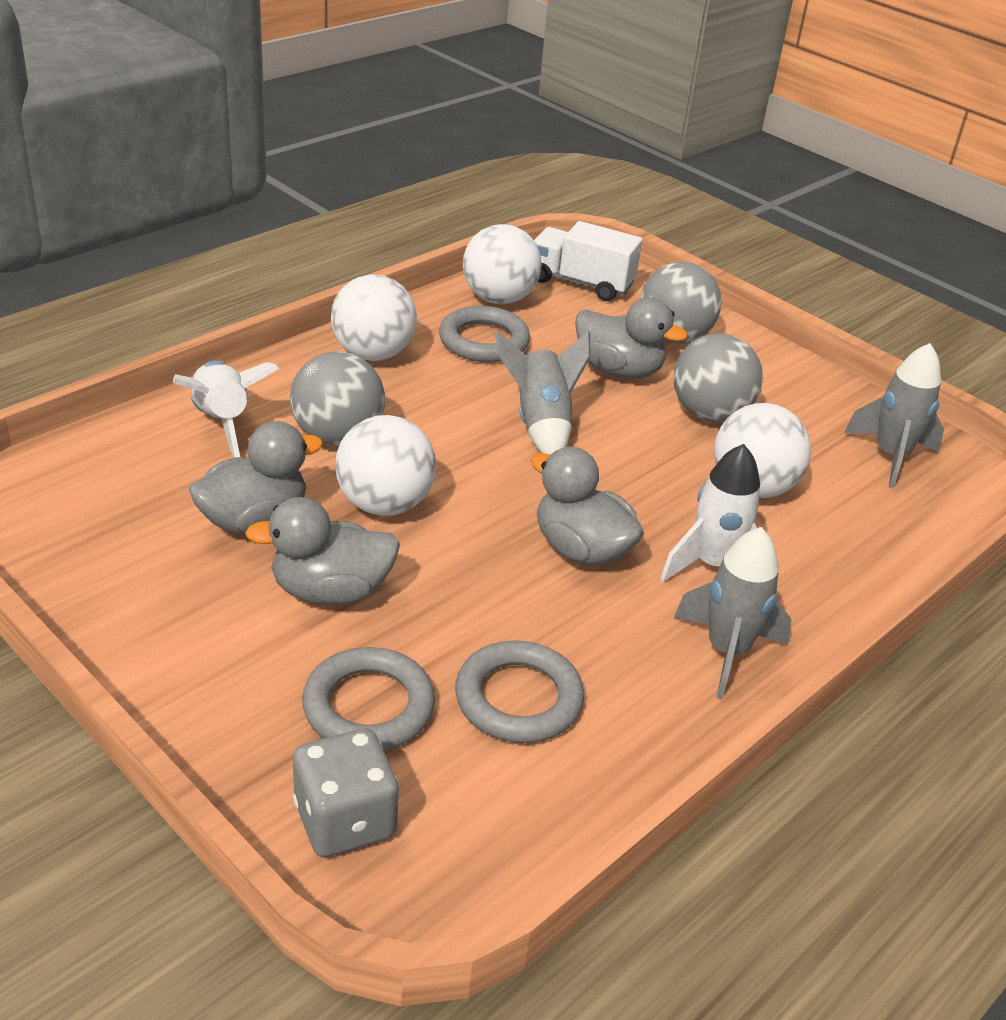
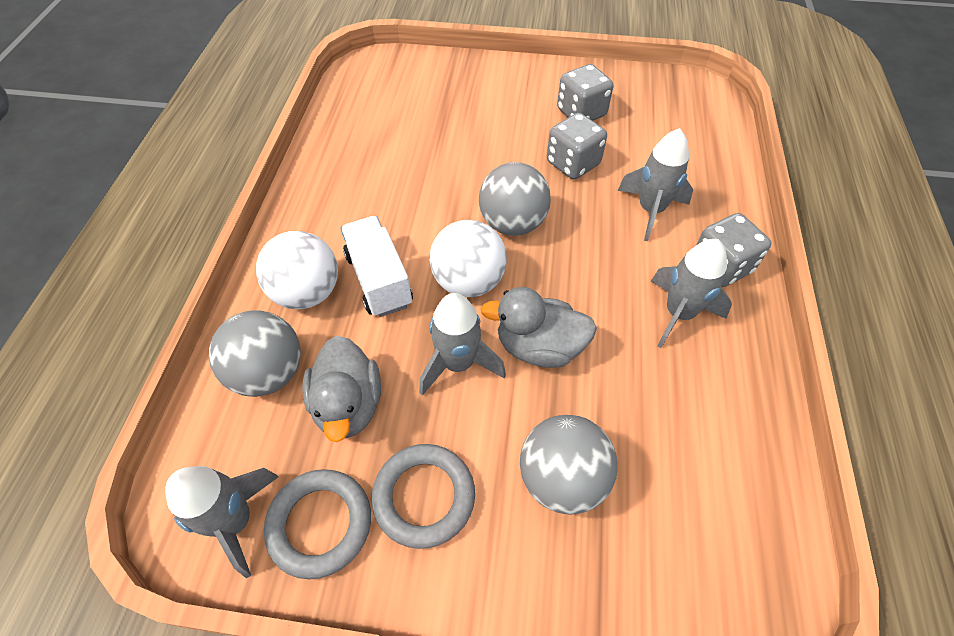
grey dice: [293,728,399,857] = 1 -> [547,113,607,179] [557,64,613,121] [696,213,771,287] = 3
grey duck: [189,421,323,535] [245,497,400,605] [531,446,644,566] [575,297,688,378] = 4 -> [302,336,381,442] [481,287,597,368] = 2
grey ring: [302,647,435,751] [439,306,530,362] [455,640,584,743] = 3 -> [264,469,371,579] [371,444,475,549] = 2
grey rocket: [495,331,590,455] [674,527,792,699] [844,343,944,488] = 3 -> [165,466,279,578] [419,293,506,396] [618,128,693,241] [651,239,732,348] = 4
white ball: [331,274,417,361] [335,415,436,516] [463,224,542,305] [714,403,811,498] = 4 -> [256,231,338,309] [429,220,507,297] = 2
white rocket: [173,360,279,458] [660,444,760,582] = 2 -> none = 0

